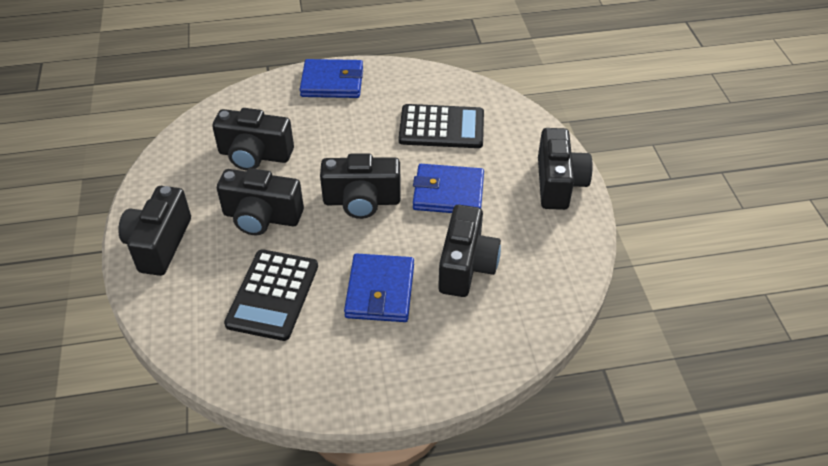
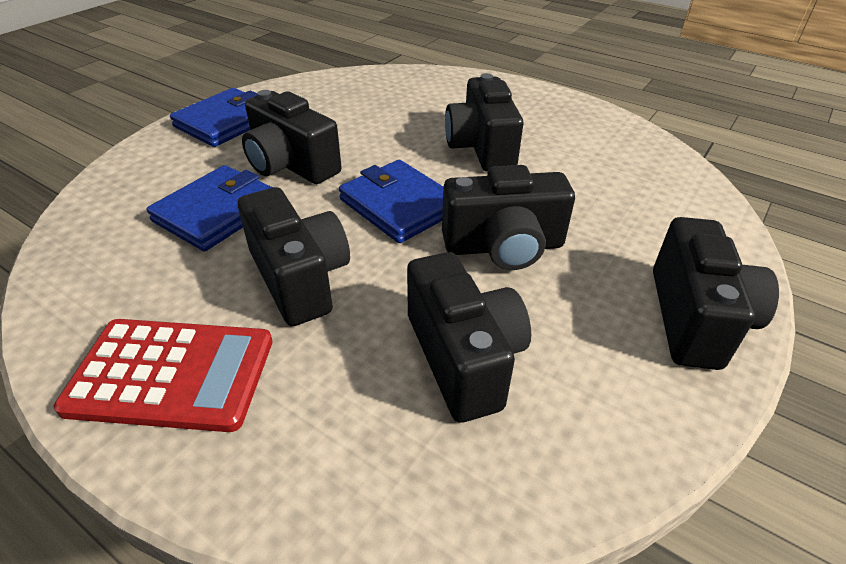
black calculator: [224,249,318,341] [399,104,484,148] = 2 -> none = 0
red calculator: none = 0 -> [54,319,272,432] = 1

